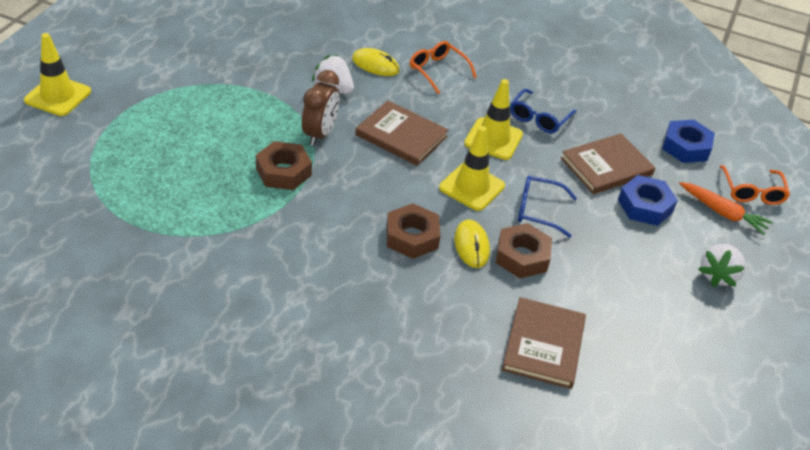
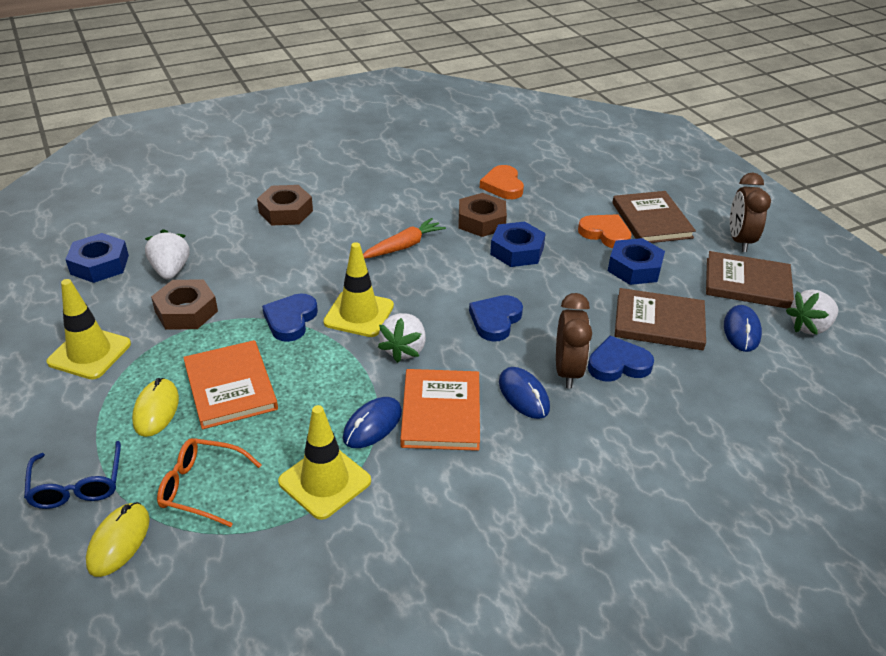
blue glasses: [510,89,576,133] [518,176,577,238] = 2 -> [24,441,121,509] = 1
blue heart: none = 0 -> [262,293,318,342] [469,295,523,341] [588,336,654,382] = 3
blue mouse: none = 0 -> [343,397,402,448] [499,367,550,419] [724,305,762,352] = 3
blue nut: [618,175,678,226] [662,120,715,163] = 2 -> [65,233,129,283] [490,221,546,267] [608,238,665,285] = 3
brown clock: [302,70,339,146] = 1 -> [556,293,592,389] [730,173,771,252] = 2
orange book: none = 0 -> [183,340,278,429] [400,369,480,451] = 2
orange glasses: [409,41,477,94] [719,165,790,205] = 2 -> [157,438,261,527] = 1
orange heart: none = 0 -> [480,165,524,199] [578,214,631,248] = 2
white strawberry: [312,54,354,94] [698,244,746,287] = 2 -> [145,229,190,280] [378,313,426,363] [786,290,838,335] = 3

